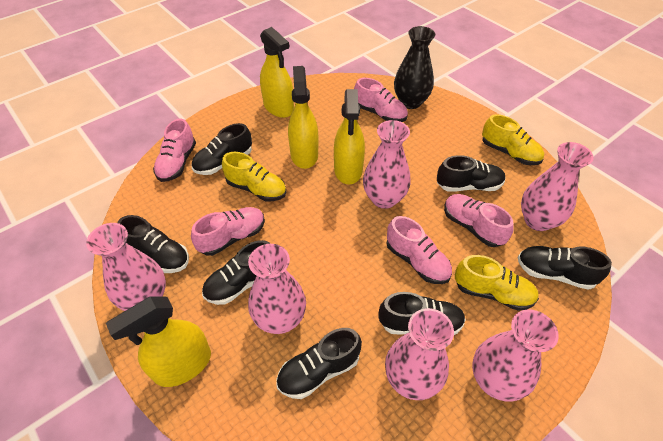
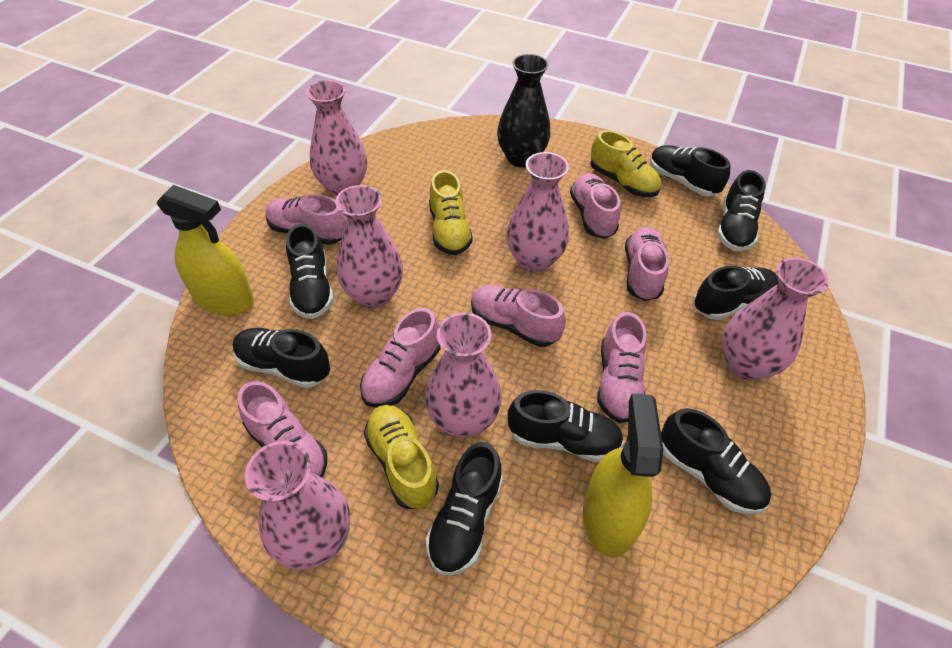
black shoe: [117,215,189,273] [191,123,252,175] [202,240,271,305] [276,328,362,399] [379,292,466,335] [437,155,506,192] [517,246,612,290] = 7 -> [233,328,330,388] [286,224,334,319] [426,442,503,575] [508,390,624,462] [650,145,730,197] [661,408,771,514] [694,266,778,320] [717,170,766,251] = 8
pink shoe: [153,119,196,182] [191,207,265,256] [354,78,408,122] [387,216,452,284] [444,194,514,247] = 5 -> [238,381,327,478] [265,194,347,245] [360,308,440,408] [471,285,566,347] [570,173,621,239] [597,312,646,423] [625,227,669,301] = 7
yellow spray bottle: [106,297,211,387] [260,27,294,118] [288,66,318,169] [334,89,365,184] = 4 -> [157,185,254,315] [583,393,663,558] = 2

